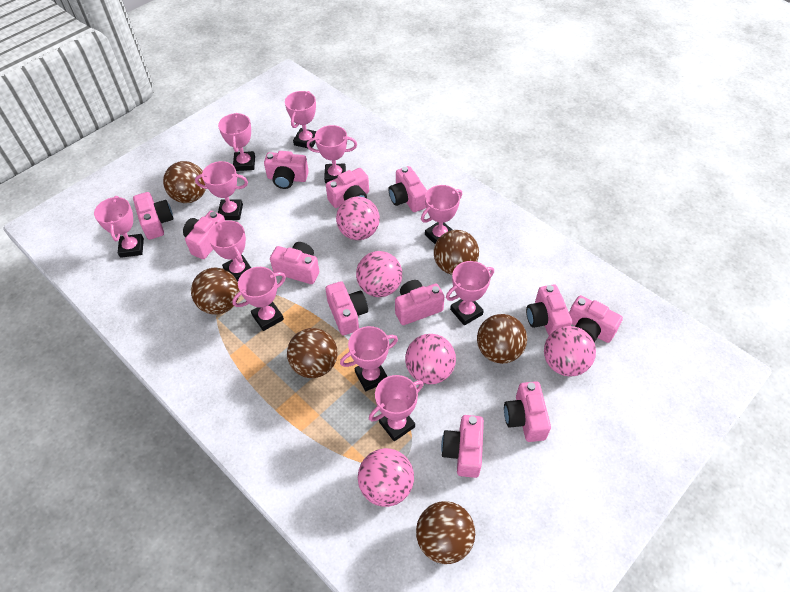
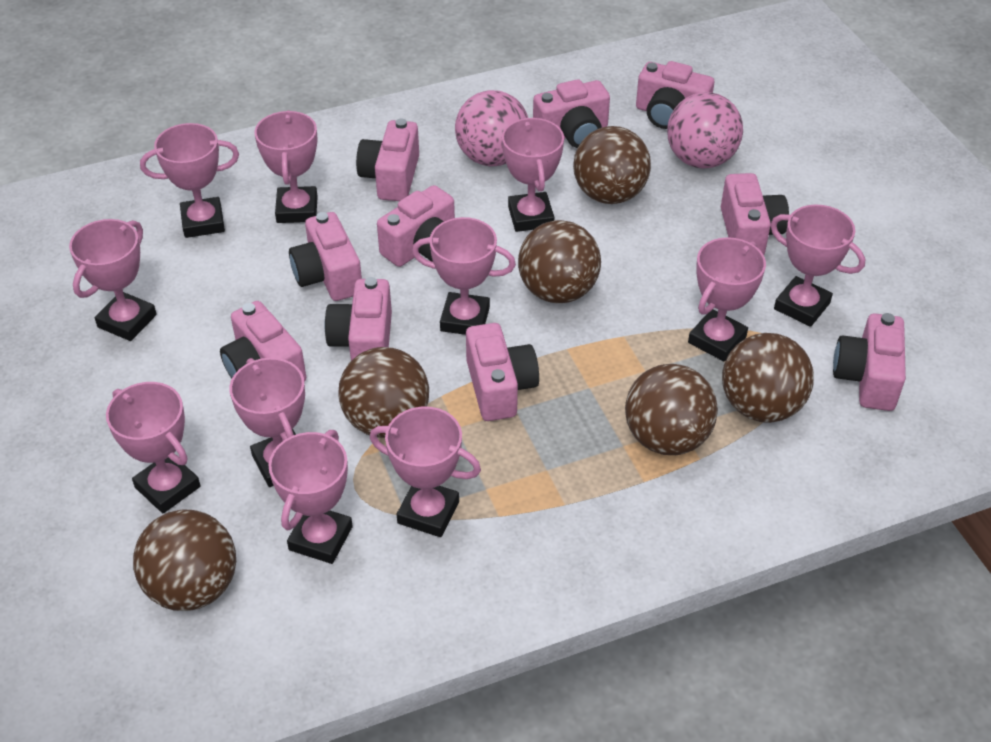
pink ball: [336,196,380,240] [356,251,402,297] [358,448,414,507] [405,334,456,384] [544,326,596,377] = 5 -> [455,90,528,166] [667,92,743,169] = 2
pink camera: [133,192,173,240] [183,211,225,259] [264,151,309,189] [270,242,319,284] [326,168,369,208] [326,281,368,335] [388,166,427,212] [395,280,445,325] [441,415,484,478] [504,381,551,442] [526,284,572,335] [569,295,623,343] = 12 -> [220,301,306,382] [289,212,362,301] [325,277,392,361] [356,118,419,201] [377,185,455,267] [466,323,539,421] [533,79,610,148] [636,61,714,129] [721,173,789,255] [833,313,906,411] = 10

